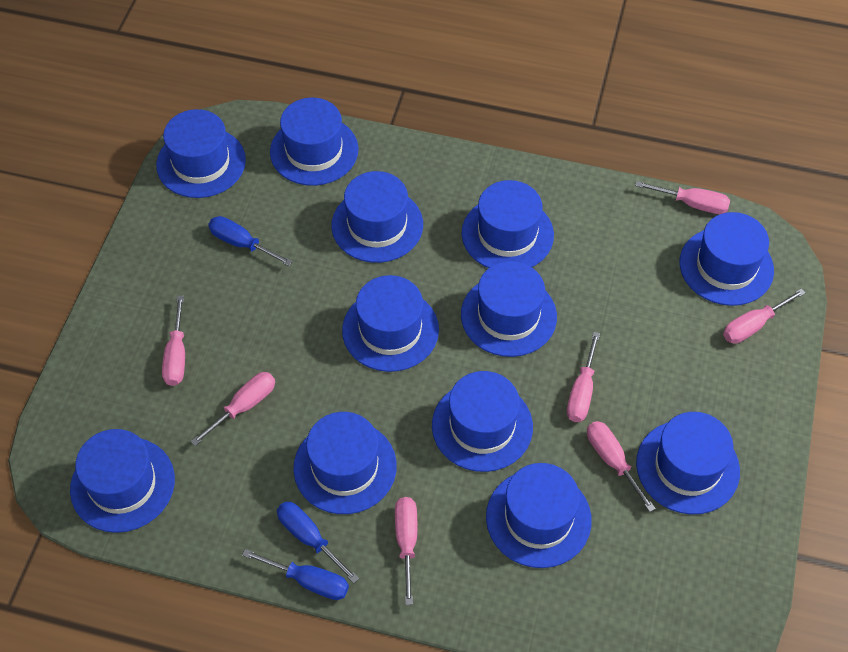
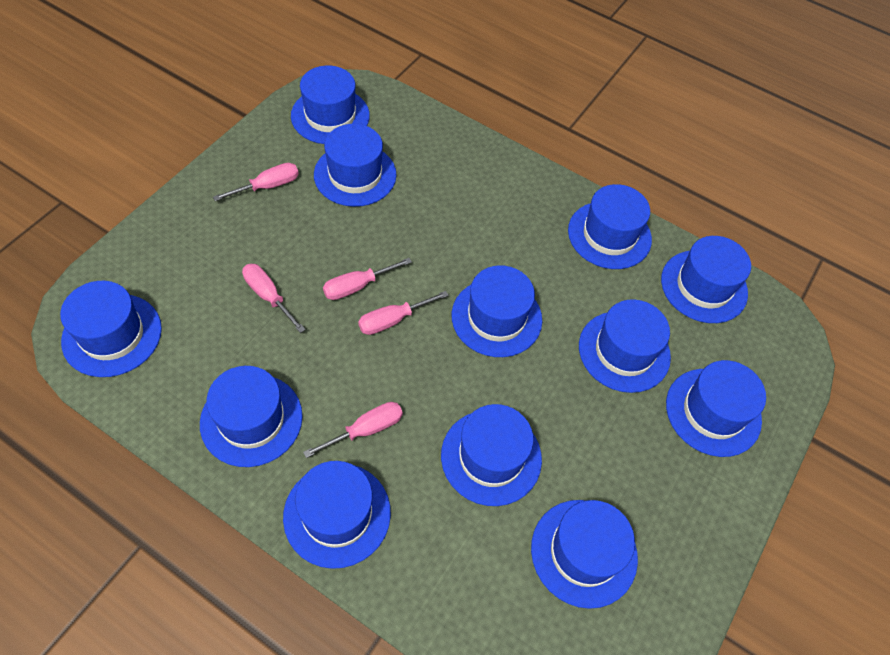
blue screwdriver: [208,216,293,266] [242,549,349,600] [277,502,359,583] = 3 -> none = 0
pink screwdriver: [162,296,185,386] [190,372,275,446] [395,497,417,605] [567,332,600,422] [587,421,656,512] [635,181,730,214] [723,288,806,344] = 7 -> [213,163,299,201] [242,264,306,333] [303,402,403,458] [323,258,412,300] [358,291,449,335] = 5

